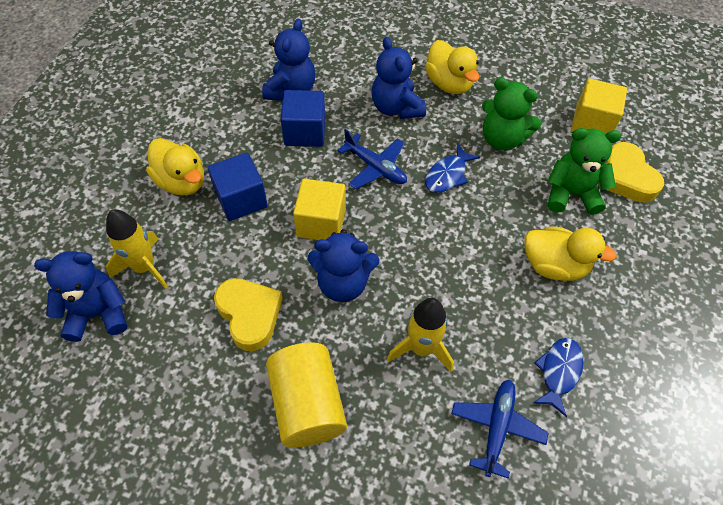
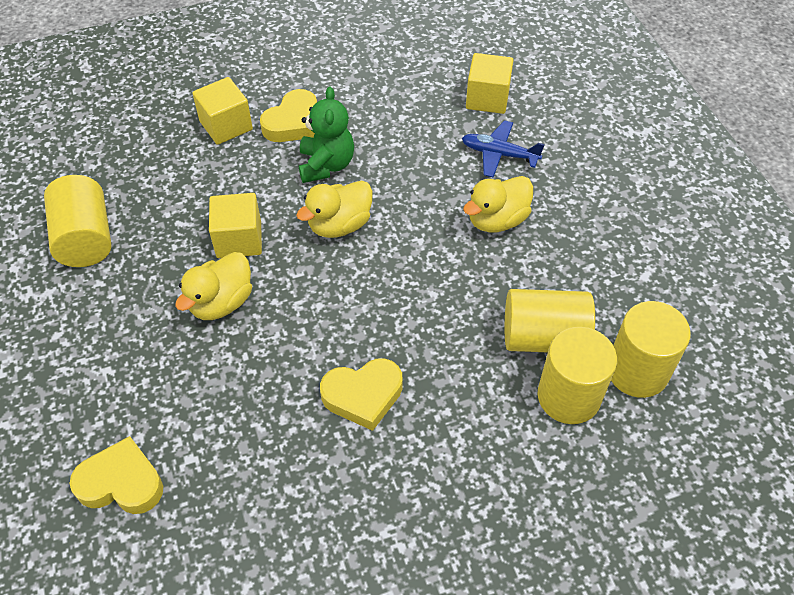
blue cube: [208,153,268,221] [281,90,326,147] = 2 -> none = 0
blue fish: [425,144,480,193] [533,338,583,417] = 2 -> none = 0
blue plane: [337,129,407,189] [451,379,549,479] = 2 -> [462,120,545,177] = 1
blue teddy bear: [34,251,127,342] [262,19,315,101] [308,229,379,302] [372,37,426,119] = 4 -> none = 0
green teddy bear: [482,78,542,151] [548,128,621,215] = 2 -> [299,87,354,183] = 1
yellow cube: [293,179,346,240] [571,78,627,133] = 2 -> [192,77,253,145] [209,193,262,258] [466,53,513,114] = 3
yellow cylinder: [266,342,347,448] = 1 -> [44,175,111,267] [505,289,595,352] [538,327,617,424] [611,301,691,398] = 4
yellow heart: [214,278,283,351] [604,142,664,203] = 2 -> [70,436,163,514] [260,89,317,142] [320,358,403,431] = 3
yellow rocket: [106,209,168,289] [387,298,454,372] = 2 -> none = 0

